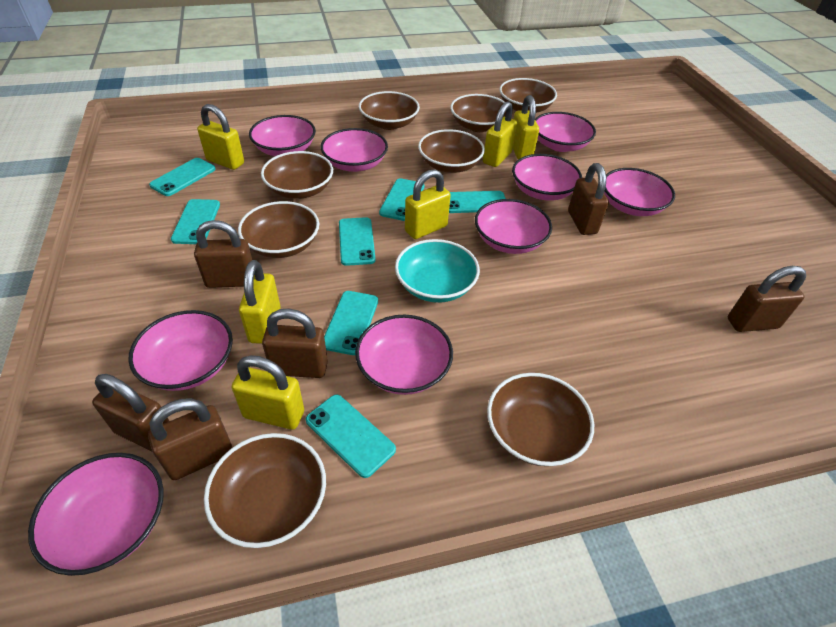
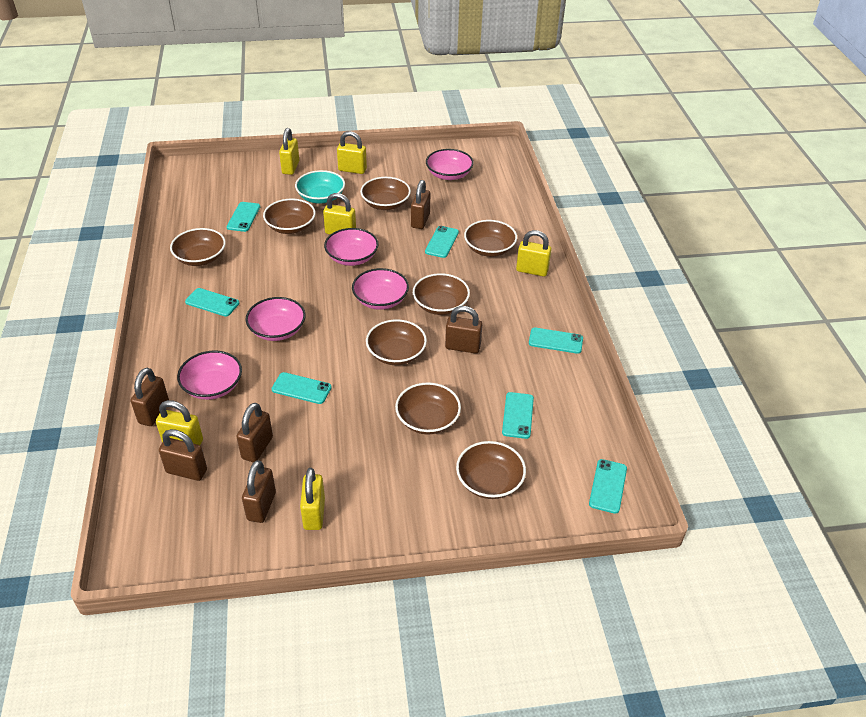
pink bowl: [28,453,164,576] [128,310,233,391] [249,115,316,156] [321,128,388,172] [355,315,453,395] [475,199,552,254] [512,154,582,200] [535,112,596,152] [604,168,675,216] = 9 -> [177,351,242,400] [246,297,306,341] [324,228,379,266] [352,268,409,310] [426,149,474,180] = 5

